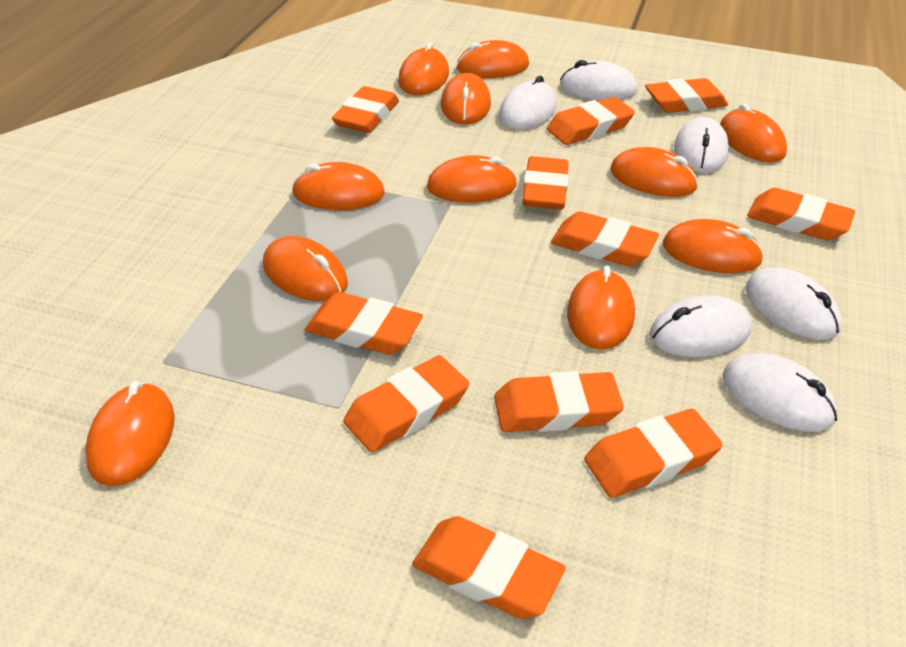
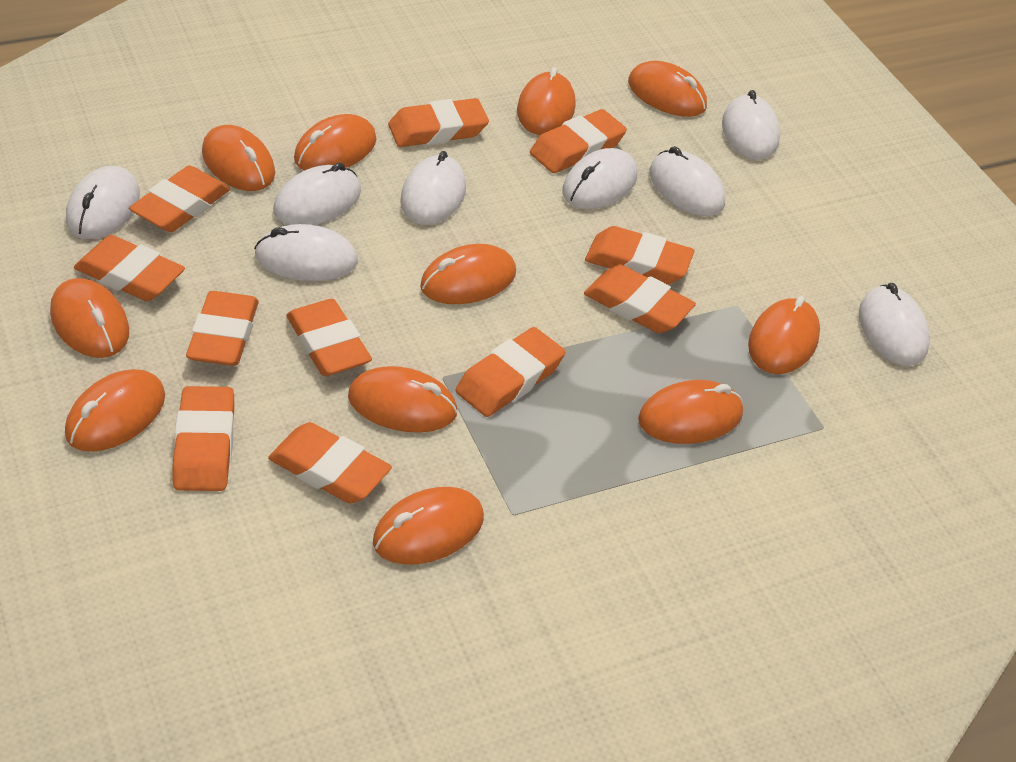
white mouse: [499,76,557,130] [560,60,638,100] [650,295,752,357] [674,117,729,173] [723,353,837,432] [745,267,842,340] = 6 -> [66,166,140,239] [254,224,358,281] [273,163,361,225] [400,151,466,225] [562,148,637,209] [649,146,725,216] [722,90,780,160] [859,283,930,366] = 8

